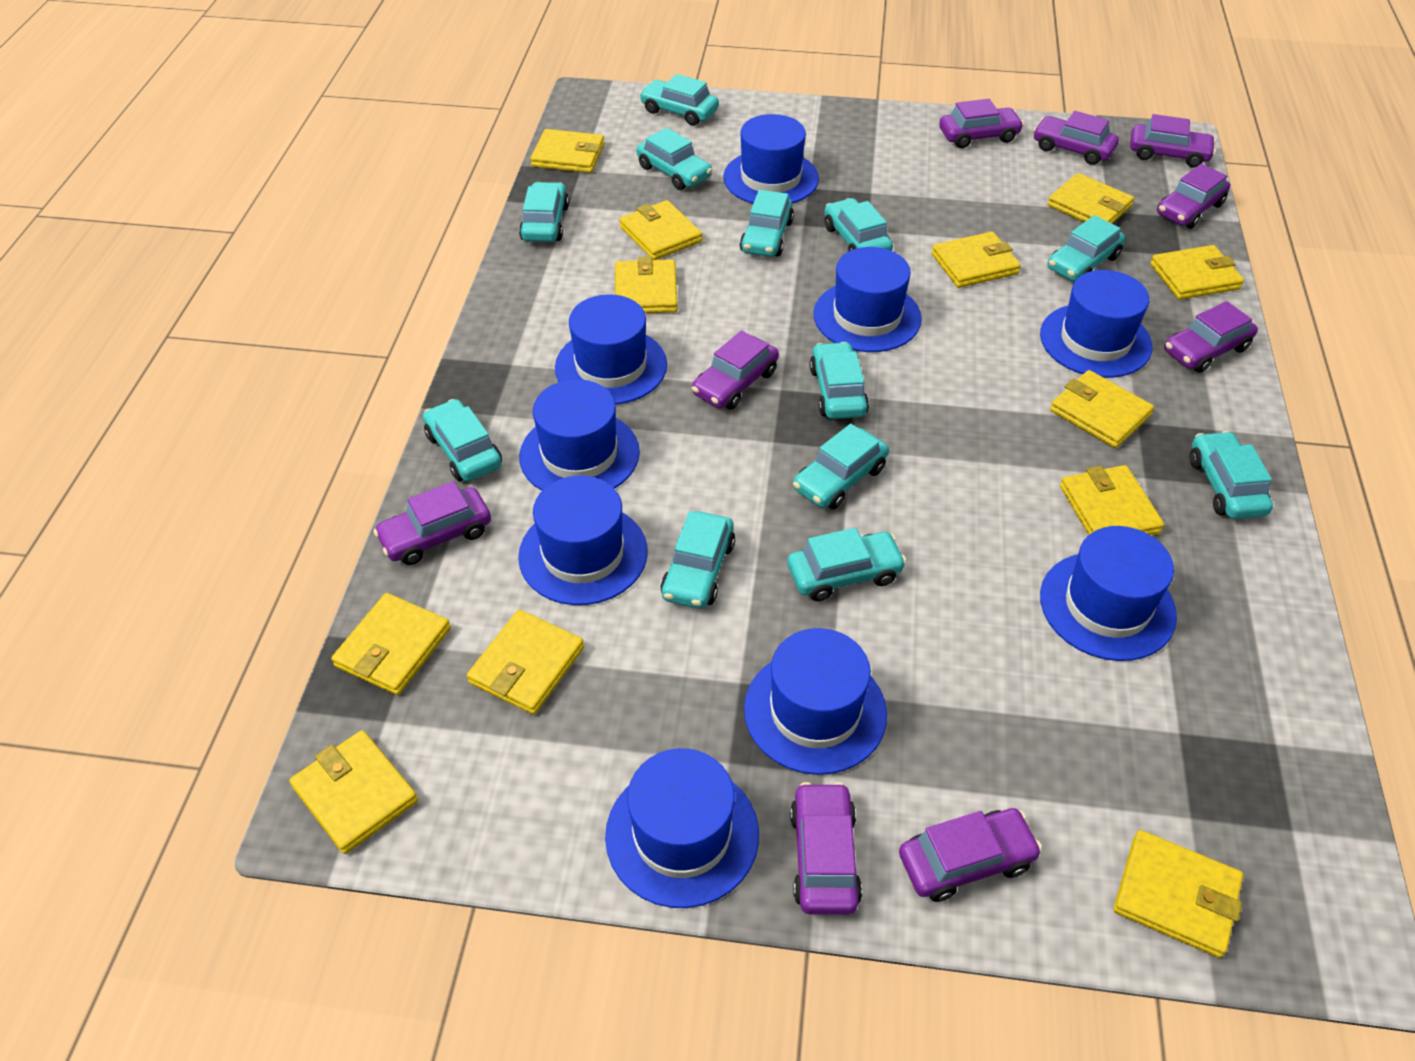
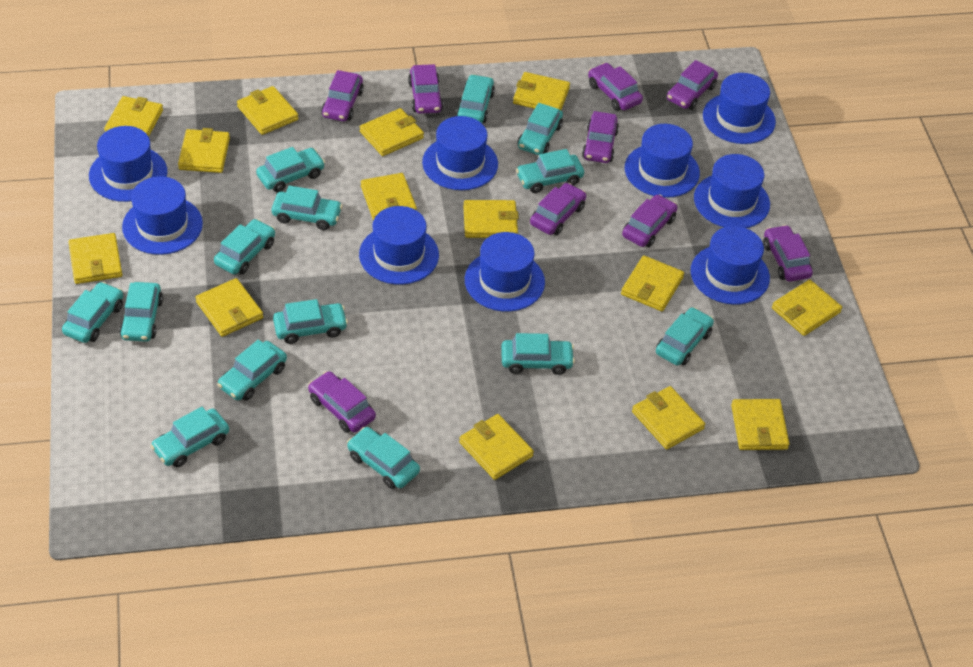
turquoise car: [423,399,502,481] [519,182,569,242] [636,128,712,190] [639,74,719,126] [661,511,735,609] [740,190,794,257] [787,528,906,601] [793,424,889,509] [810,342,869,419] [824,198,893,252] [1047,215,1125,281] [1190,431,1273,519] = 12 -> [62,282,123,343] [119,282,163,342] [151,407,229,467] [214,219,275,274] [217,340,287,401] [256,147,325,192] [272,185,343,230] [273,299,348,344] [347,427,420,489] [456,74,495,123] [501,333,575,375] [516,149,584,193] [518,103,563,155] [656,307,714,366] = 14
yellow wallet: [289,730,418,854] [331,593,451,695] [467,609,584,715] [530,129,604,173] [615,257,678,313] [619,200,702,260] [932,232,1021,288] [1047,173,1134,224] [1050,370,1154,448] [1060,465,1164,535] [1114,830,1243,958] [1150,245,1244,300] = 12 -> [69,233,122,284] [104,96,163,137] [178,128,230,173] [195,278,263,337] [237,86,299,135] [360,108,424,156] [361,173,417,221] [459,414,534,480] [463,200,519,238] [513,72,570,110] [621,255,684,311] [632,386,705,450] [731,399,789,450] [772,280,842,336] = 14

